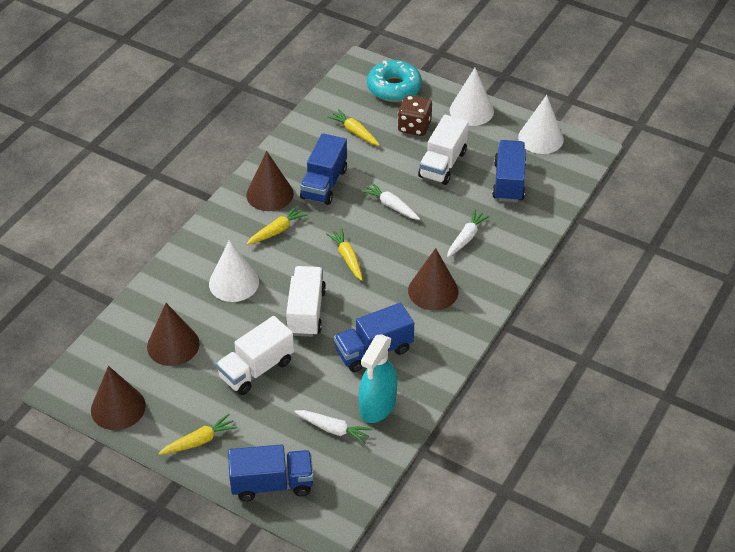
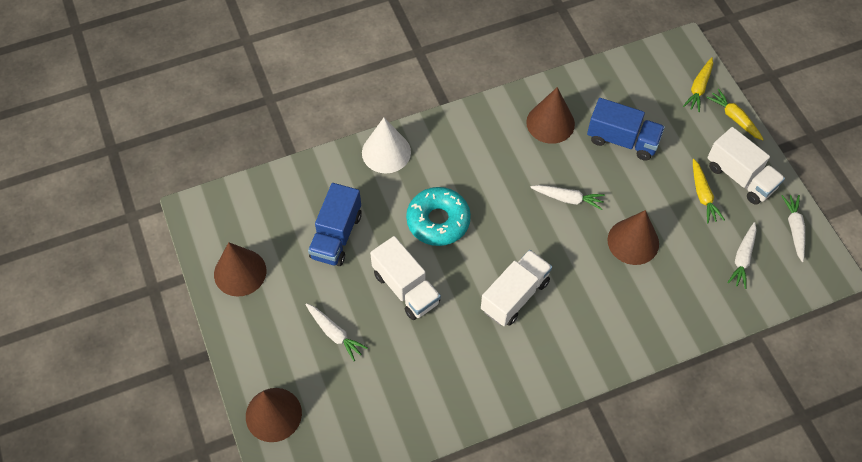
blue truck: [228,444,313,501] [300,133,347,205] [334,303,414,372] [492,140,526,202] = 4 -> [308,183,362,266] [587,98,665,161] = 2
brown dice: [398,95,432,136] = 1 -> none = 0
turquoise spray bottle: [359,334,397,423] = 1 -> none = 0
white carrot: [294,410,372,444] [361,182,420,220] [447,210,490,257] = 3 -> [305,303,368,361] [530,185,605,210] [727,222,757,289] [781,195,805,262] = 4
white cone: [209,240,259,302] [449,68,494,126] [518,95,564,154] = 3 -> [362,118,411,173] = 1
yellow carrot: [158,414,237,455] [247,206,308,245] [326,228,363,281] [327,109,380,145] = 4 -> [683,57,713,112] [693,159,725,224] [706,89,764,141] = 3

